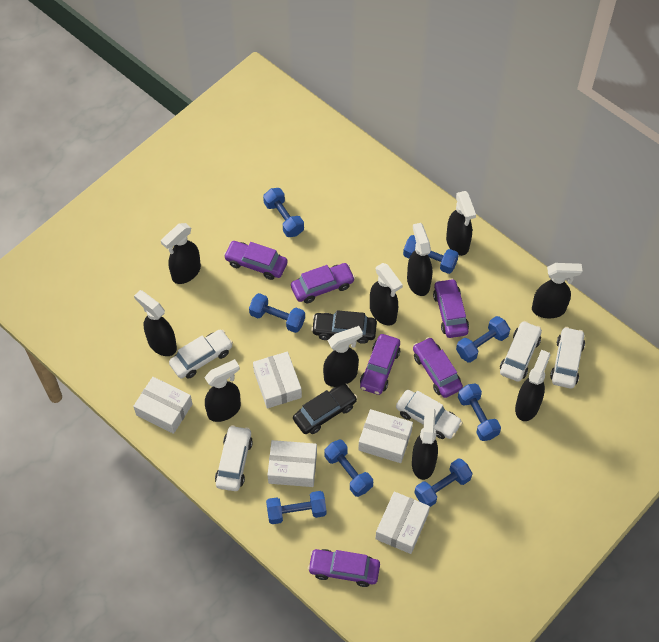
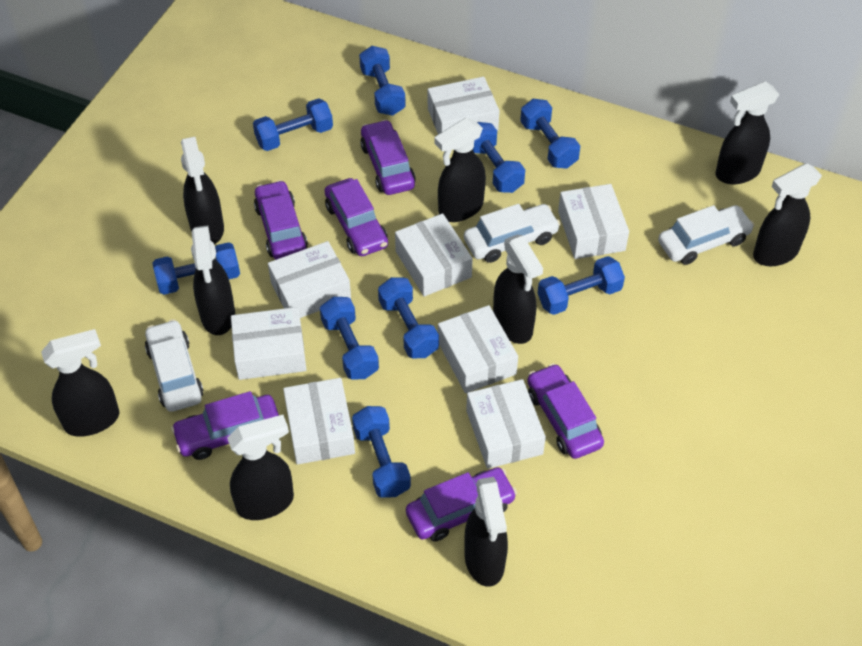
black car: [293,383,358,434] [311,310,377,344] = 2 -> none = 0
black spray bottle: [134,290,177,356] [161,223,201,284] [204,359,241,422] [323,326,363,387] [370,263,403,326] [407,223,432,296] [412,408,438,480] [446,191,476,256] [515,350,550,421] [532,263,582,318] = 10 -> [41,329,119,437] [181,137,224,244] [191,225,235,335] [227,415,294,520] [434,118,486,222] [464,477,508,587] [493,235,543,344] [715,81,780,184] [753,163,822,266] = 9
blue dumbbell: [249,293,305,333] [263,188,304,237] [266,491,327,524] [324,439,373,497] [403,235,459,274] [414,458,473,507] [456,316,510,363] [458,383,501,441] = 8 -> [152,242,240,295] [253,98,333,151] [320,297,379,379] [352,406,411,498] [359,46,406,116] [378,277,439,358] [473,122,525,193] [520,99,580,169] [538,256,625,315] = 9
white box: [133,377,192,434] [253,352,302,408] [268,440,317,487] [358,409,413,463] [375,492,430,554] = 5 -> [231,307,306,380] [268,241,351,318] [283,378,355,465] [395,213,473,296] [428,77,500,134] [438,305,518,393] [466,379,546,469] [558,184,629,259] = 8
white car: [169,330,233,379] [215,425,253,491] [396,390,463,439] [500,321,542,382] [550,327,585,389] = 5 -> [145,319,204,412] [464,204,561,263] [658,205,755,265] = 3

